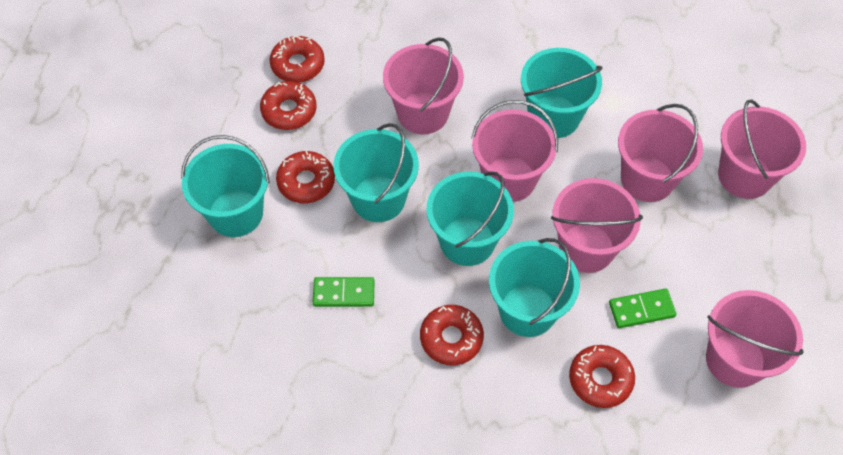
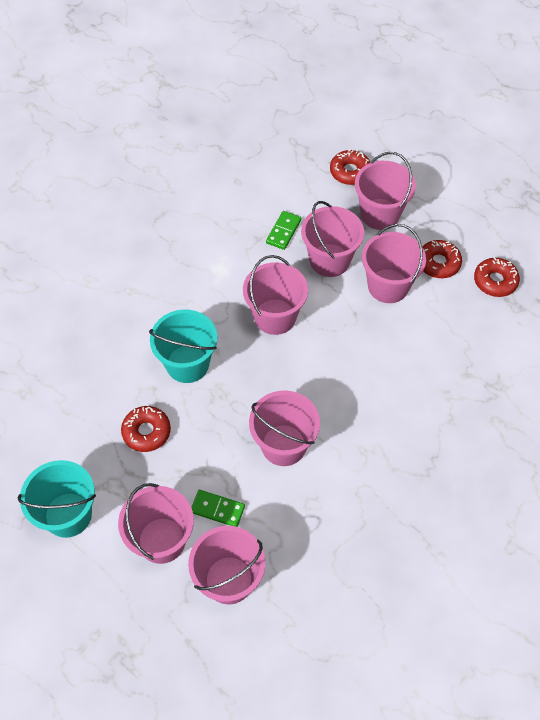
pink bucket: [383,37,464,134] [472,100,558,202] [551,178,643,273] [618,104,703,202] [706,290,803,388] [718,99,806,199] = 6 -> [118,483,194,564] [188,526,265,604] [243,255,308,335] [249,391,320,466] [301,201,364,277] [355,152,416,230] [362,224,426,303] = 7
red donut: [260,81,317,130] [269,36,325,83] [276,151,335,203] [420,305,484,365] [569,345,635,408] = 5 -> [121,406,171,452] [330,149,370,185] [422,240,462,278] [474,257,520,297] = 4
turquoise bucket: [181,135,270,237] [333,123,419,222] [426,171,514,266] [489,238,580,337] [521,48,603,138] = 5 -> [18,460,96,538] [149,309,217,383] = 2

